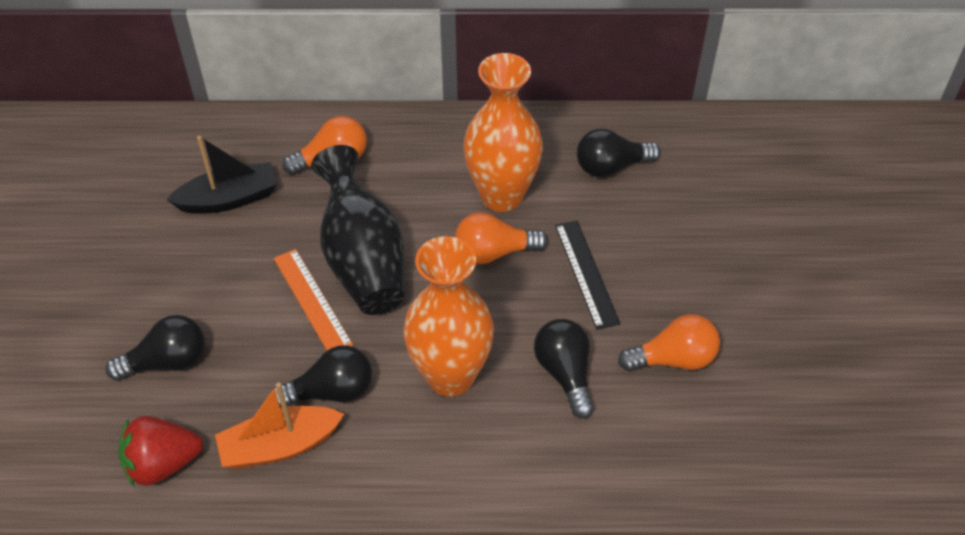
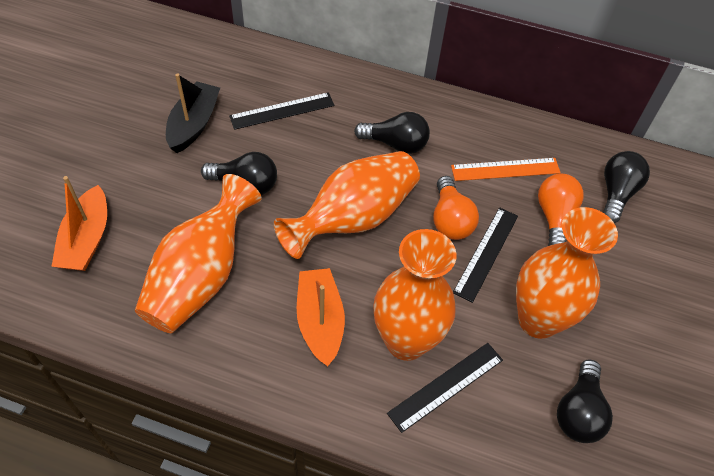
black ruler: [555,221,621,330] = 1 -> [229,92,335,130] [387,343,503,433] [453,208,518,303] = 3
black vase: [311,145,404,315] = 1 -> none = 0
orange boat: [215,382,344,469] = 1 -> [51,176,107,271] [297,268,345,366] = 2
orange light bulb: [282,116,367,175] [455,212,548,264] [618,314,720,371] = 3 -> [433,176,479,240] [538,174,584,246] = 2
orange vase: [403,236,494,397] [463,53,543,212] = 2 -> [135,174,262,333] [274,151,420,259] [373,229,457,361] [516,207,618,339] = 4
red strawberry: [118,416,203,487] = 1 -> none = 0

